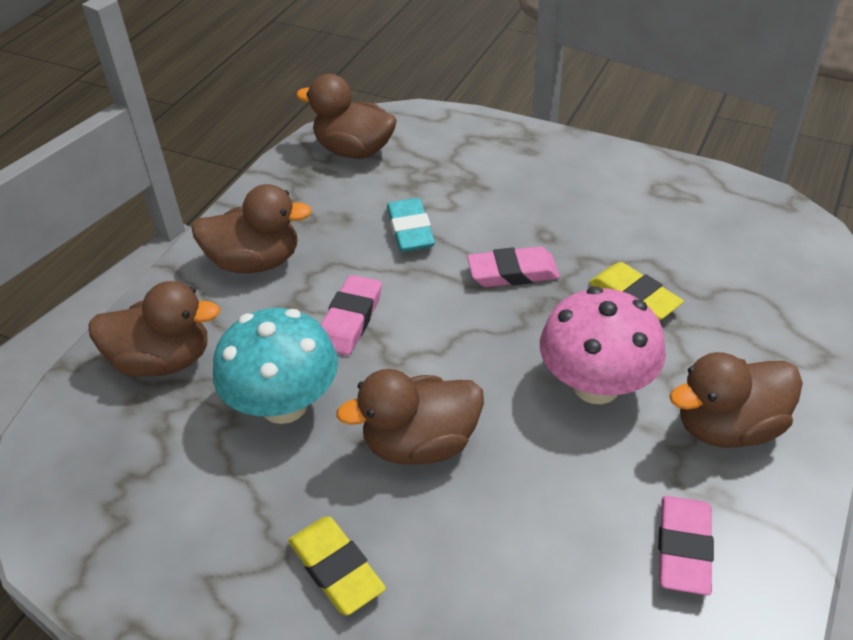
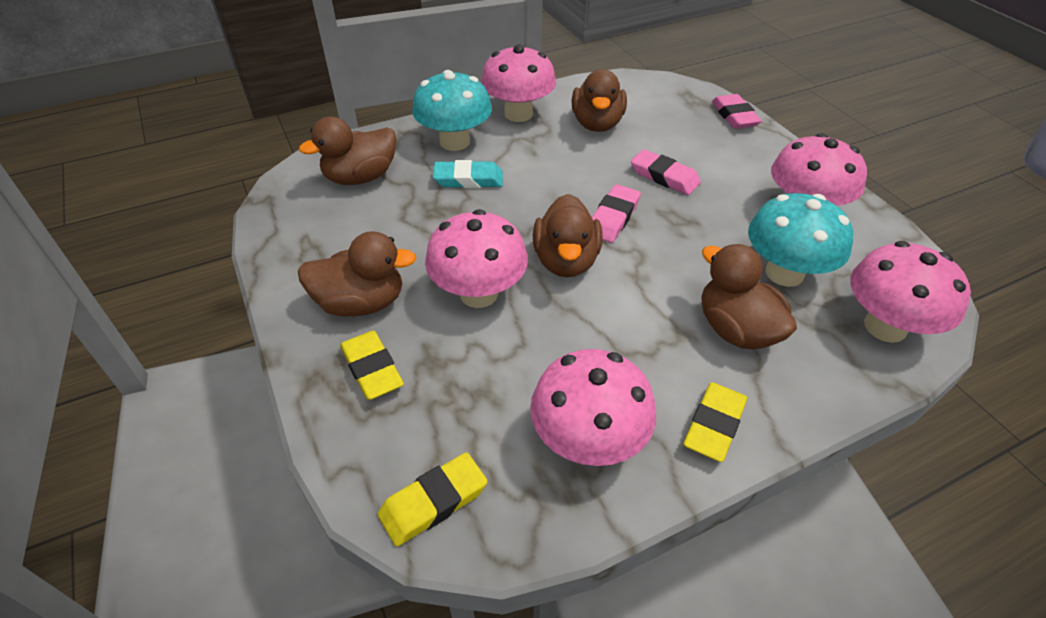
pink mushroom: [540,287,666,404] = 1 -> [425,209,528,308] [481,44,556,122] [530,349,656,466] [771,133,867,205] [850,241,971,343] = 5
turquoise mushroom: [213,308,338,424] = 1 -> [412,70,492,151] [748,193,853,287] = 2
yellow eraser: [288,517,386,615] [589,262,684,320] = 2 -> [340,331,404,400] [378,452,488,547] [684,382,747,462] = 3

